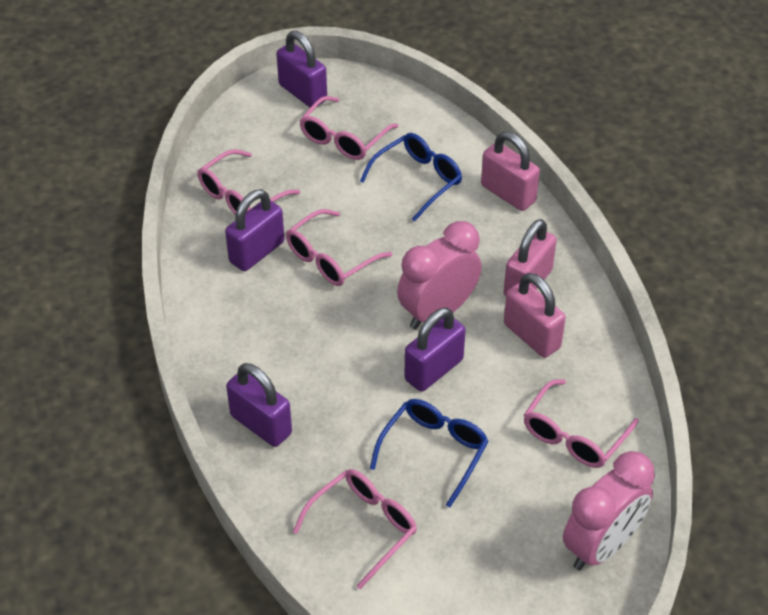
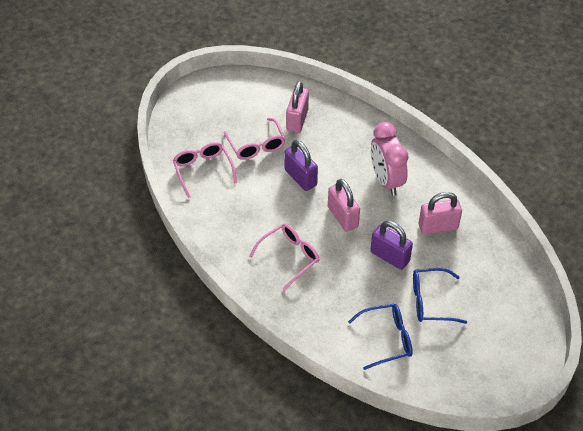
pink clock: [397,221,482,329] [563,451,655,570] = 2 -> [371,122,408,196] = 1
pink glasses: [198,149,300,215] [286,209,392,286] [293,469,417,589] [299,96,399,160] [524,379,639,468] = 5 -> [173,142,237,198] [224,118,285,160] [249,224,319,291] = 3
purple padlock: [225,189,285,271] [226,363,292,447] [276,31,327,108] [404,308,466,392] = 4 -> [284,140,318,191] [370,221,413,270] = 2

